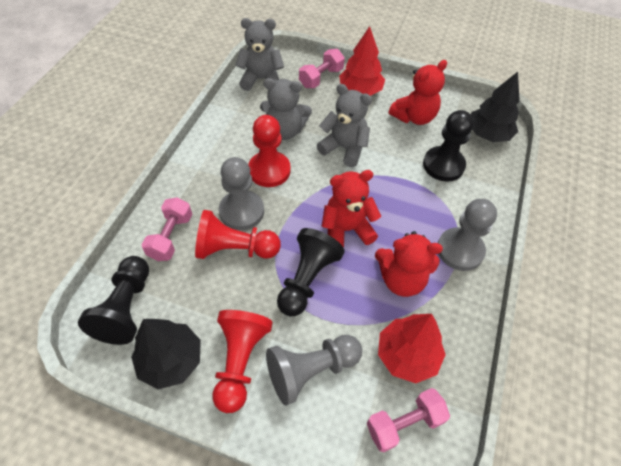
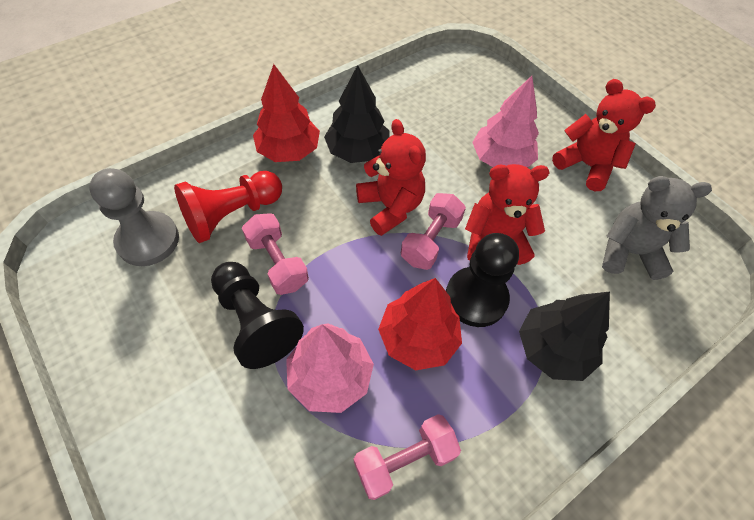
black pawn: [78,256,149,345] [277,228,345,316] [423,110,474,182] = 3 -> [211,262,304,369] [446,233,519,327] = 2
grey pawn: [219,157,264,230] [266,335,362,406] [438,199,497,271] = 3 -> [89,168,179,266] = 1
grey teddy bear: [236,18,284,91] [260,78,312,140] [317,84,372,167] = 3 -> [602,176,712,280] = 1
pink tree: none = 0 -> [286,323,374,413] [472,76,539,168] = 2
red pawn: [195,210,281,259] [212,310,273,413] [248,115,291,187] = 3 -> [174,171,282,243] = 1

